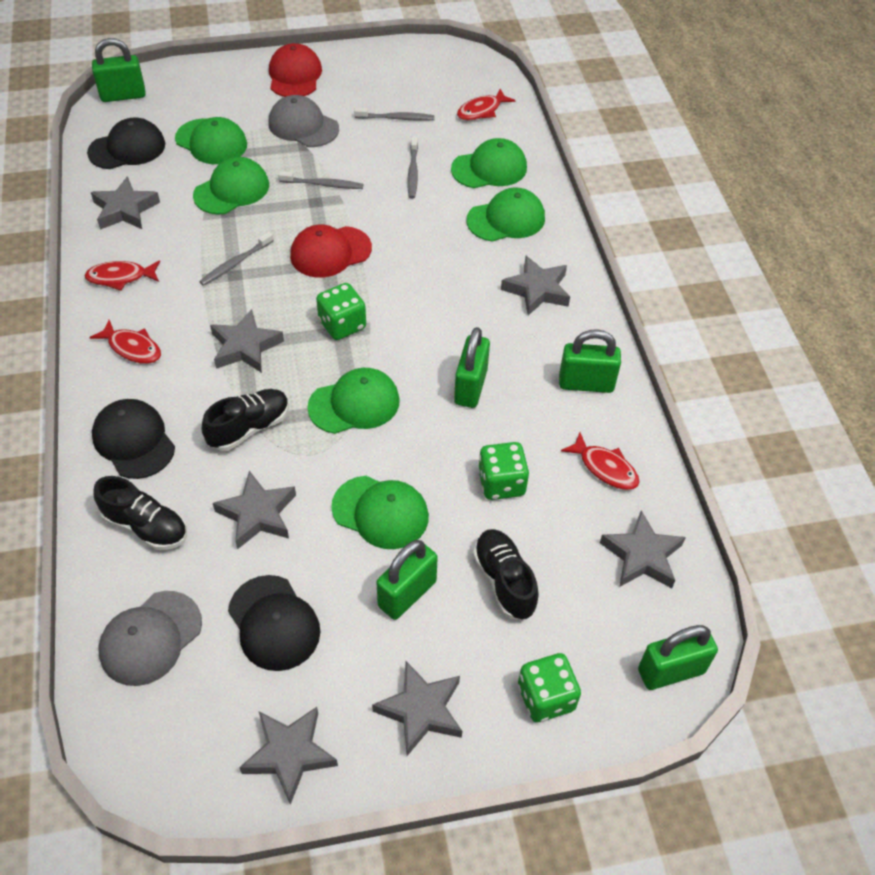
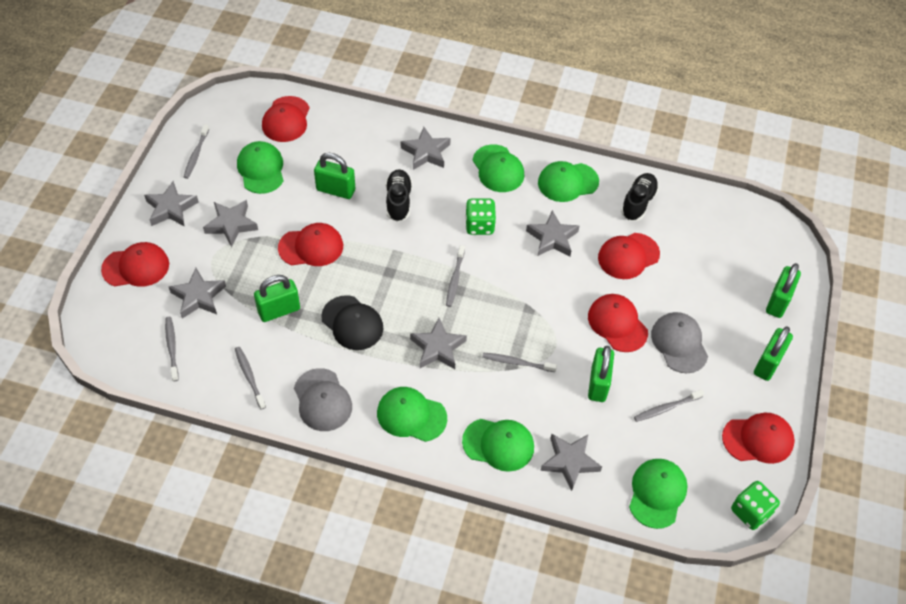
black cap: [87,118,165,169] [92,399,175,479] [228,575,320,671] = 3 -> [321,295,383,350] = 1
black shoe: [94,476,187,550] [202,389,289,451] [473,529,539,620] = 3 -> [386,169,412,222] [621,173,659,221] = 2
green dice: [316,283,366,340] [478,442,529,500] [518,653,581,722] = 3 -> [465,199,496,235] [731,481,780,530] = 2
grey toothbrush: [199,232,274,286] [278,171,364,189] [354,108,435,121] [408,136,418,199] = 4 -> [165,317,179,381] [184,124,209,179] [235,347,266,409] [446,245,465,307] [482,352,557,372] [634,389,704,422] = 6
red cap: [269,43,322,97] [290,224,372,278] = 2 -> [101,242,169,287] [262,96,309,142] [278,223,343,266] [588,294,648,352] [598,233,660,279] [722,413,795,464] = 6
red fish: [84,260,160,291] [89,320,161,364] [457,89,516,120] [561,432,640,490] = 4 -> none = 0

